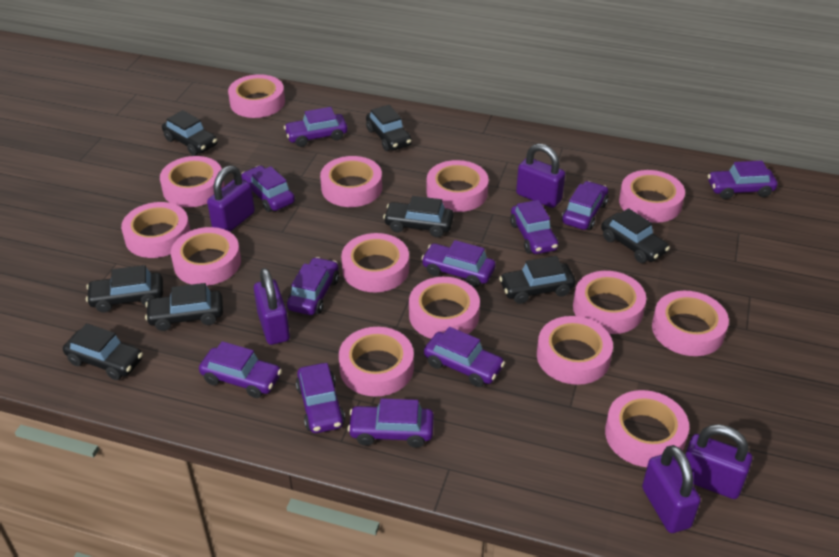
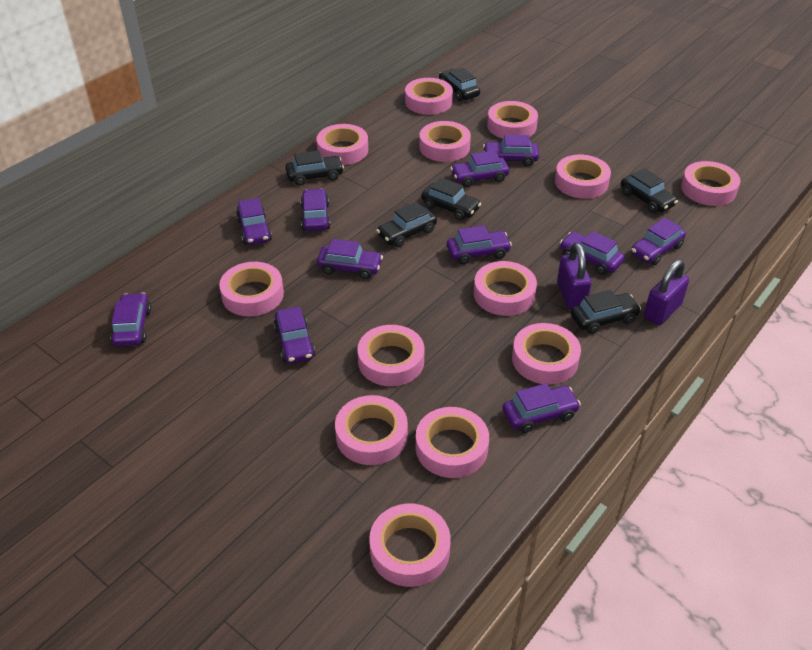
black car: [63,323,143,380] [86,265,163,312] [145,283,223,331] [162,110,217,156] [366,105,412,151] [383,196,454,237] [499,256,576,304] [601,208,670,263] = 8 -> [285,150,344,186] [376,202,437,247] [421,178,481,221] [439,68,480,101] [571,290,641,334] [621,168,678,213] = 6
pink tape: [121,202,191,258] [160,156,224,207] [171,227,241,286] [228,74,285,118] [320,156,382,207] [339,327,414,397] [341,233,409,292] [409,277,480,339] [427,160,489,212] [537,316,613,385] [573,271,646,334] [605,390,689,467] [619,170,685,223] [652,291,729,356] = 14 -> [219,262,284,316] [316,124,368,165] [335,395,408,465] [357,325,425,386] [369,504,451,587] [405,78,453,115] [416,407,489,478] [419,121,471,162] [474,261,537,316] [487,101,538,139] [512,323,581,385] [555,155,611,199] [681,161,740,206] = 13
purple padlock: [207,165,255,232] [254,268,290,345] [516,143,565,208] [642,445,701,533] [685,424,752,499] = 5 -> [557,243,591,310] [644,260,689,325] = 2

